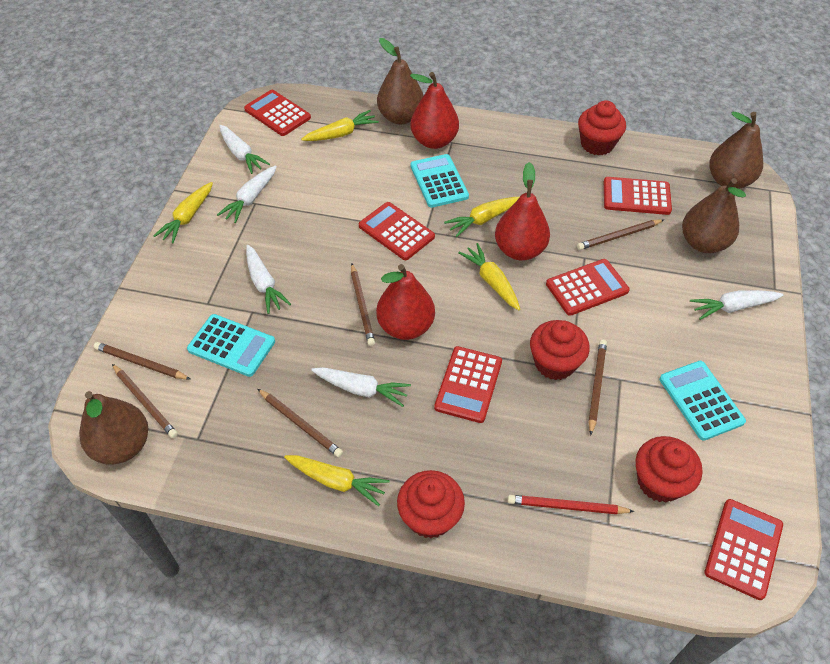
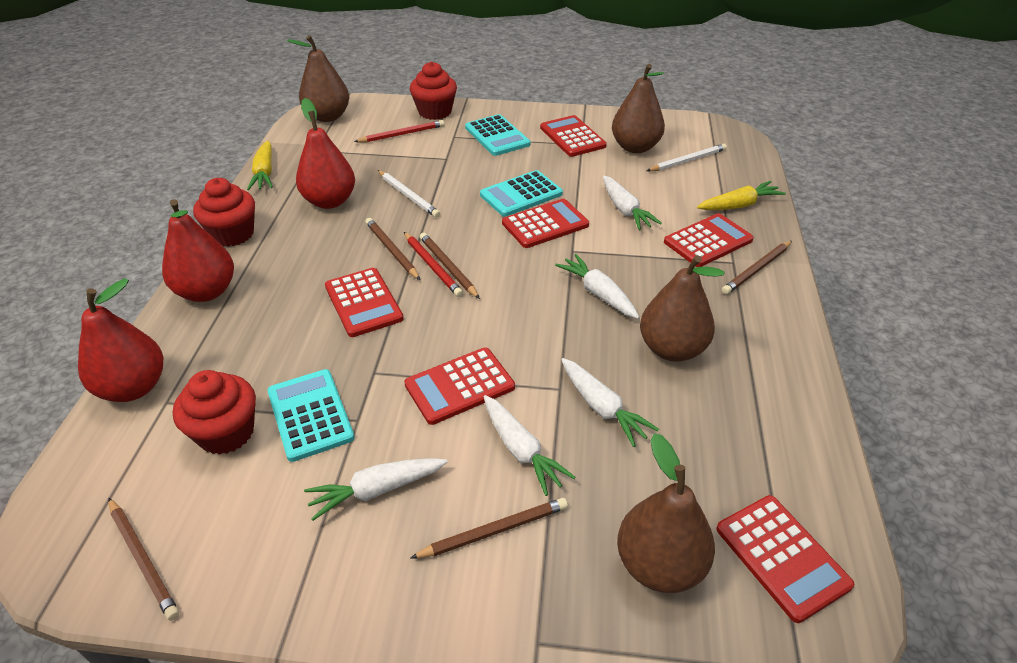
brown pencil: [94,342,191,380] [112,364,178,438] [258,389,343,457] [351,263,375,346] [577,219,664,250] [588,340,607,436] = 6 -> [108,498,179,621] [366,218,420,280] [410,498,568,558] [420,233,480,299] [722,241,792,294] = 5
red cupcake: [397,470,465,538] [530,320,590,380] [578,100,626,156] [635,436,703,503] = 4 -> [173,370,256,455] [193,178,255,247] [410,62,457,120] = 3
red pencil: [508,495,635,514] = 1 -> [354,120,444,142] [404,232,463,297] = 2
white pencil: none = 0 -> [378,170,440,218] [647,144,727,171] = 2
yellow carrot: [153,182,213,243] [284,455,390,506] [301,110,379,141] [444,197,519,237] [458,243,520,310] = 5 -> [247,141,273,190] [697,181,786,210] = 2

